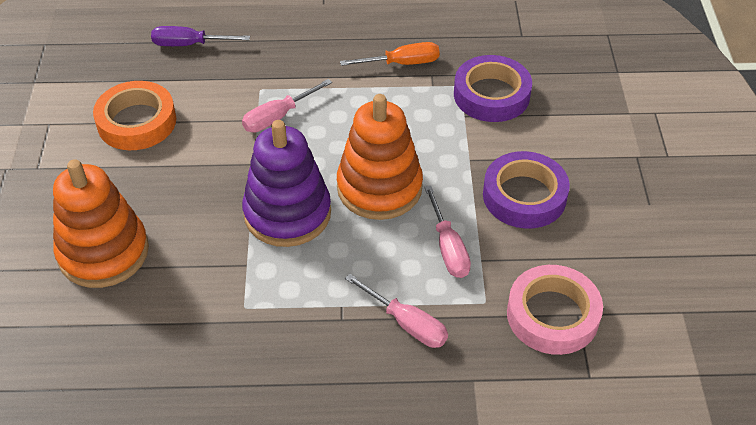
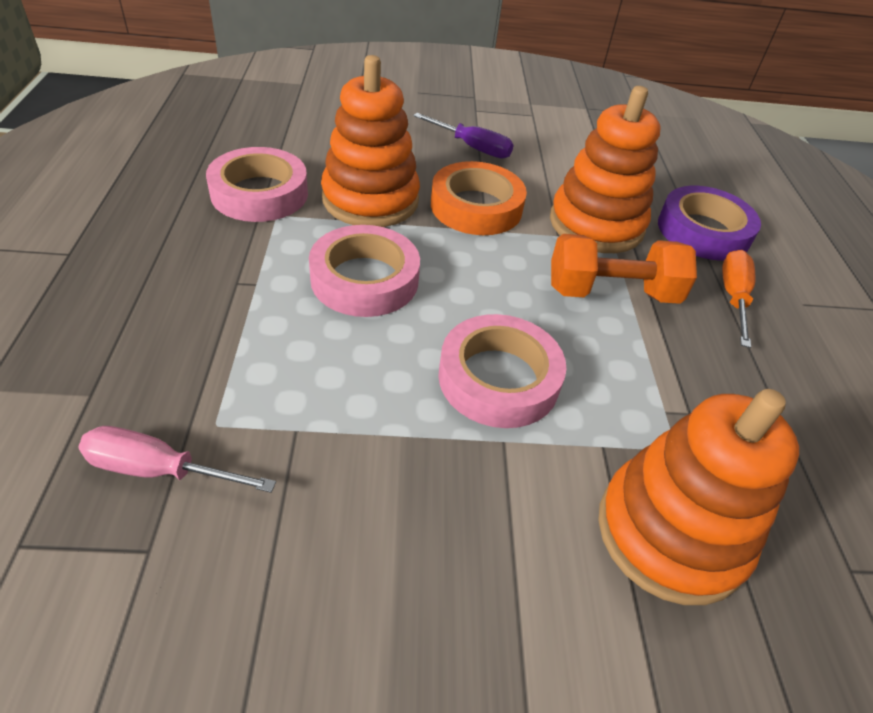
orange dumbbell: none = 0 -> [551,234,697,304] = 1
orange stacking toy: [53,159,149,288] [337,94,423,220] = 2 -> [321,55,420,227] [550,86,660,253] [598,389,799,605] = 3
pink screwdriver: [242,79,332,132] [345,274,448,348] [424,186,471,278] = 3 -> [78,426,276,493] = 1
pink tape: [507,265,603,355] = 1 -> [206,147,308,222] [309,225,420,317] [438,314,567,428] = 3
purple stacking toy: [242,120,331,247] = 1 -> none = 0
purple tape: [454,55,532,122] [483,151,570,229] = 2 -> [658,186,761,260] = 1

